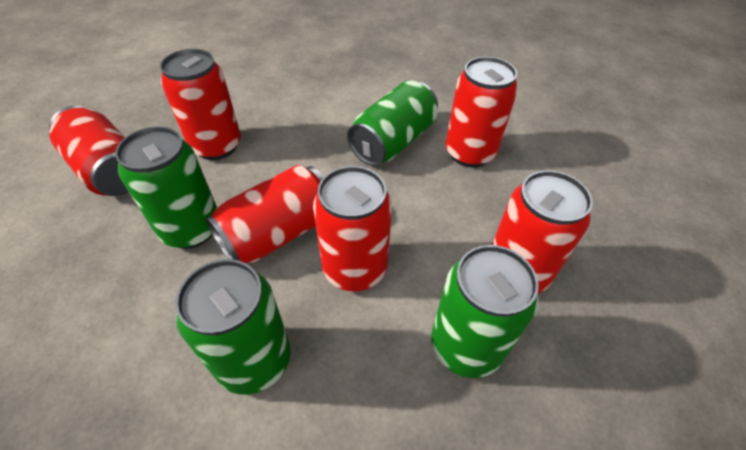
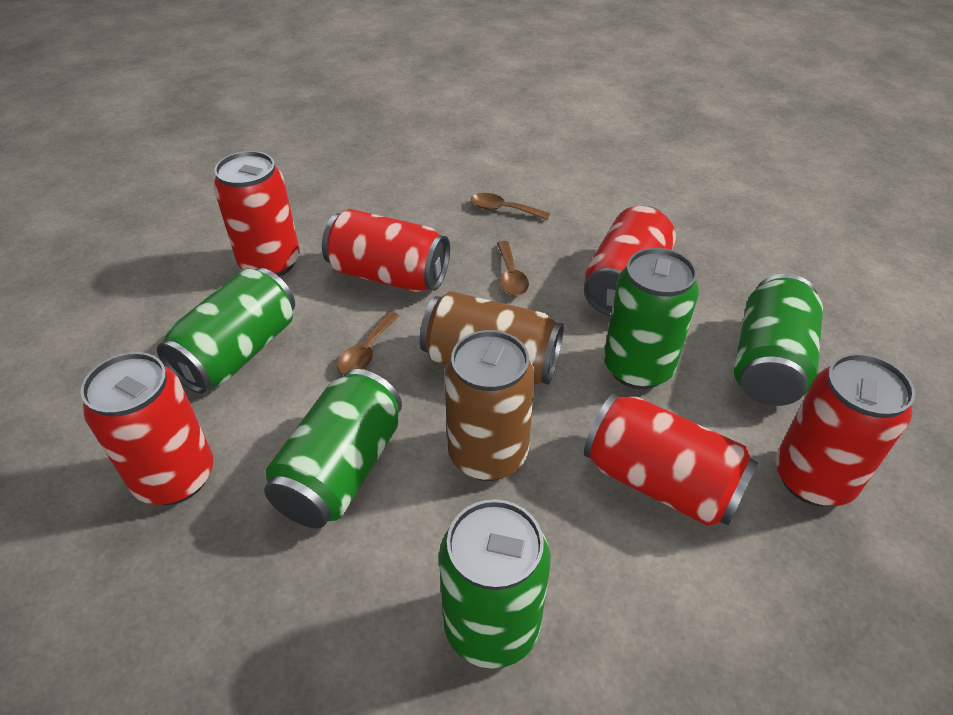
brown can: none = 0 -> [420,291,564,385] [445,330,535,481] = 2
brown spoon: none = 0 -> [337,311,399,375] [471,193,550,220] [497,241,529,296] = 3
green can: [115,126,217,249] [175,259,291,395] [347,80,438,166] [431,245,539,378] = 4 -> [157,268,295,393] [264,369,402,528] [439,499,551,669] [604,248,699,389] [734,274,823,406] = 5

